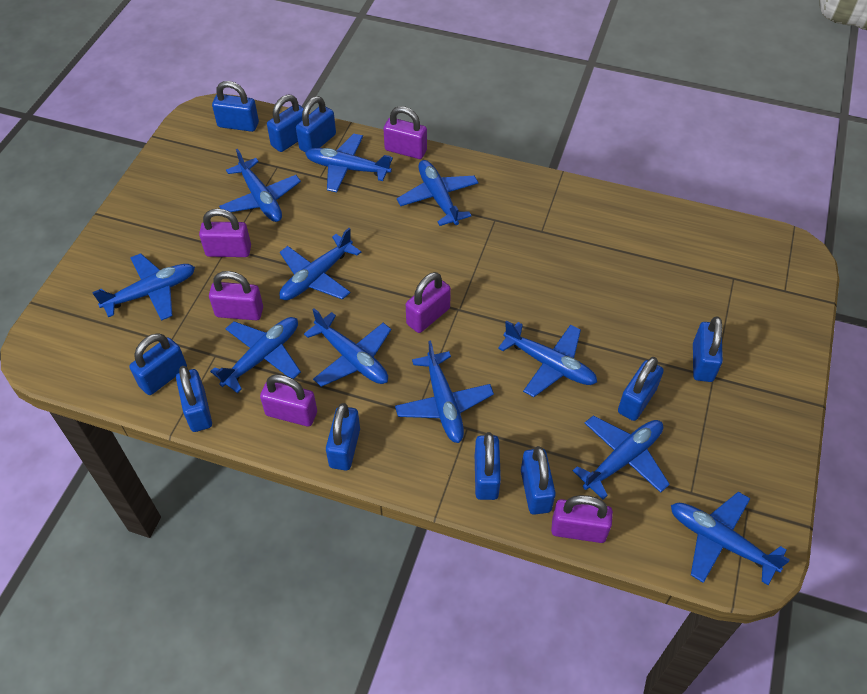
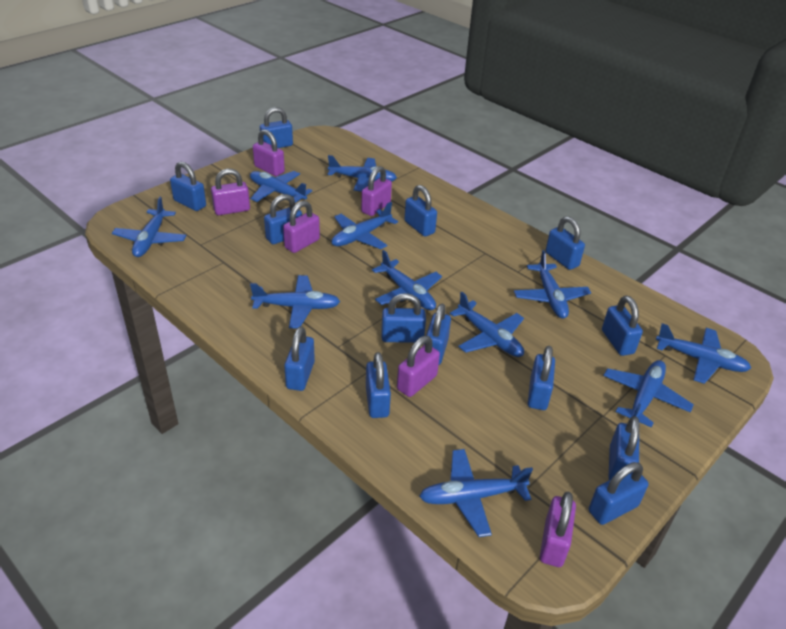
blue padlock: [129,333,187,395] [176,366,212,432] [212,81,259,132] [267,95,304,152] [296,96,336,152] [326,403,360,471] [475,432,501,500] [521,446,556,515] [618,357,664,421] [693,317,723,382] = 10 -> [170,162,206,211] [260,107,293,148] [264,194,302,244] [284,326,315,391] [366,352,391,418] [381,293,426,343] [404,185,437,237] [424,304,451,365] [528,346,555,410] [546,216,585,270] [589,462,648,525] [602,296,643,356] [609,416,640,480] = 13

